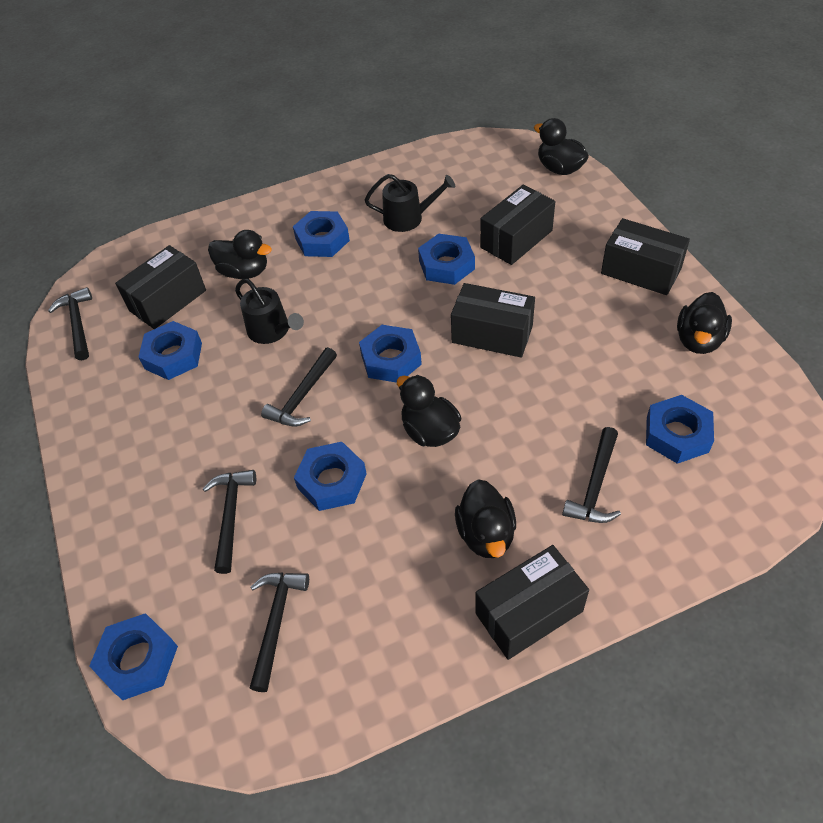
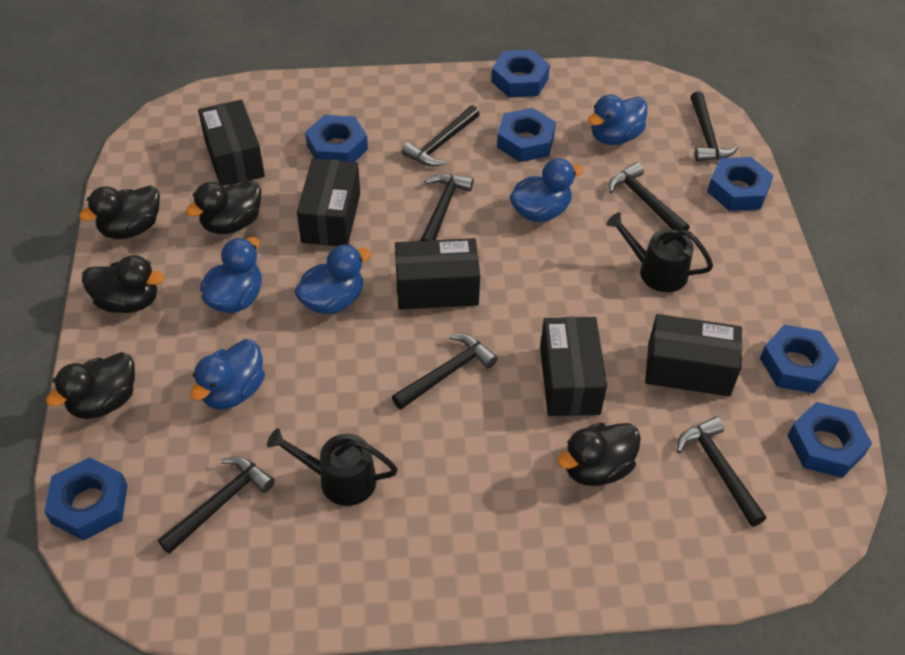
black hammer: [48,287,92,360] [203,470,256,574] [250,572,309,692] [261,347,337,427] [562,427,621,523] = 5 -> [158,457,275,554] [392,334,498,410] [401,105,480,167] [420,173,474,241] [609,162,690,231] [677,417,766,526] [691,91,739,161] = 7
blue duck: none = 0 -> [190,339,265,410] [200,237,262,313] [294,244,371,314] [510,158,583,222] [588,94,647,145] = 5

